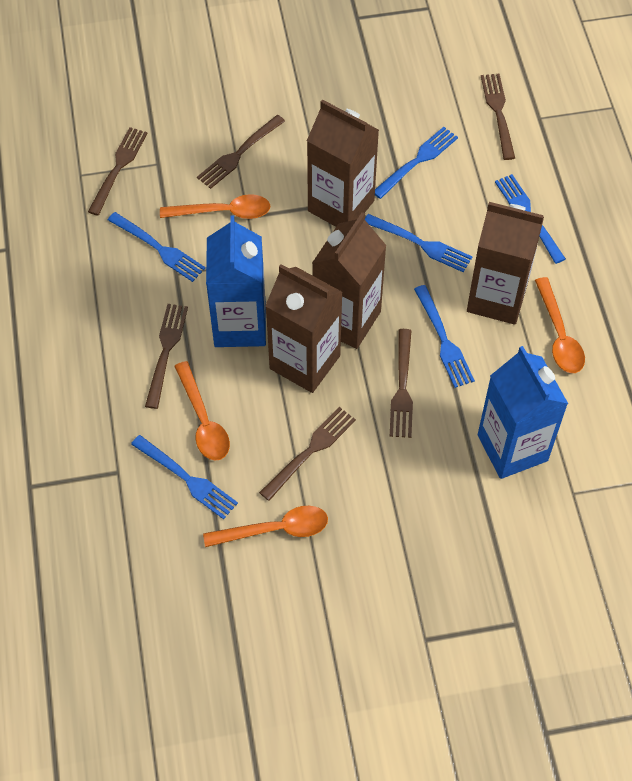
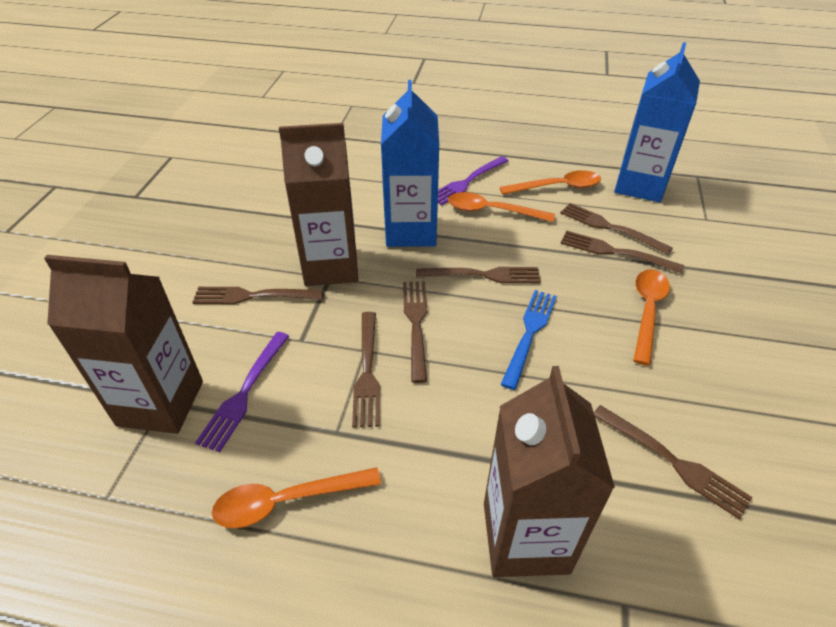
blue fork: [108,212,206,282] [131,435,238,519] [365,214,473,273] [375,127,458,199] [414,285,475,388] [495,174,566,264] = 6 -> [500,290,557,390] = 1
brown carton: [265,264,343,393] [307,99,379,227] [312,212,387,349] [467,202,544,325] = 4 -> [44,255,203,434] [279,123,358,286] [484,366,615,577] = 3
brown fork: [88,127,148,215] [145,304,188,409] [197,115,285,189] [259,407,356,501] [390,329,413,438] [481,74,515,160] = 6 -> [192,287,323,304] [352,312,380,427] [403,281,427,383] [416,267,541,283] [560,203,673,255] [561,231,684,274] [594,405,753,520] = 7
purple fork: none = 0 -> [195,332,289,452] [438,156,508,205] = 2

